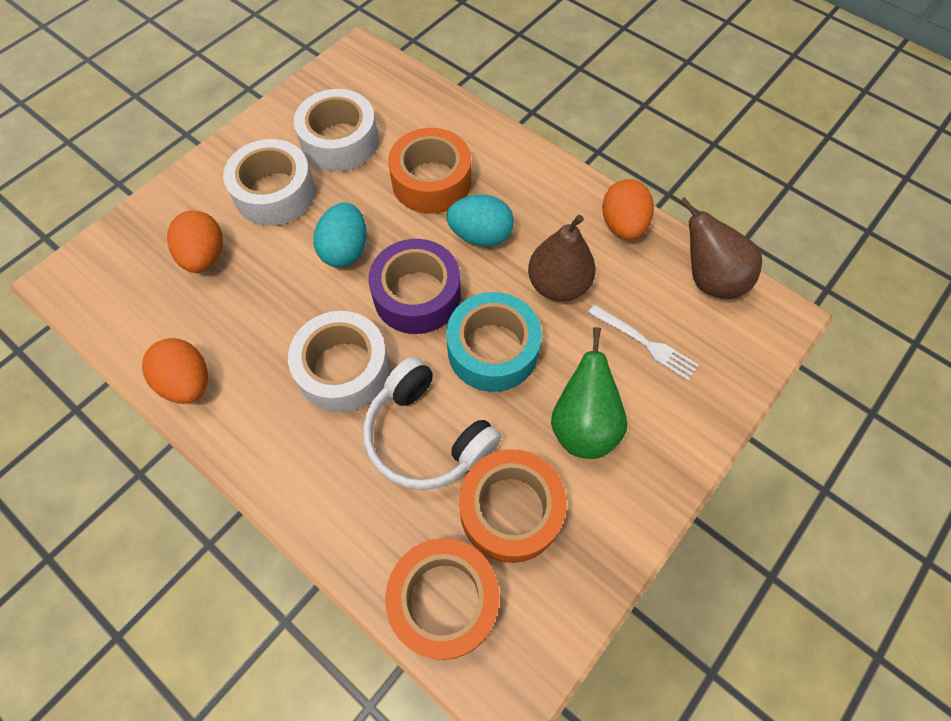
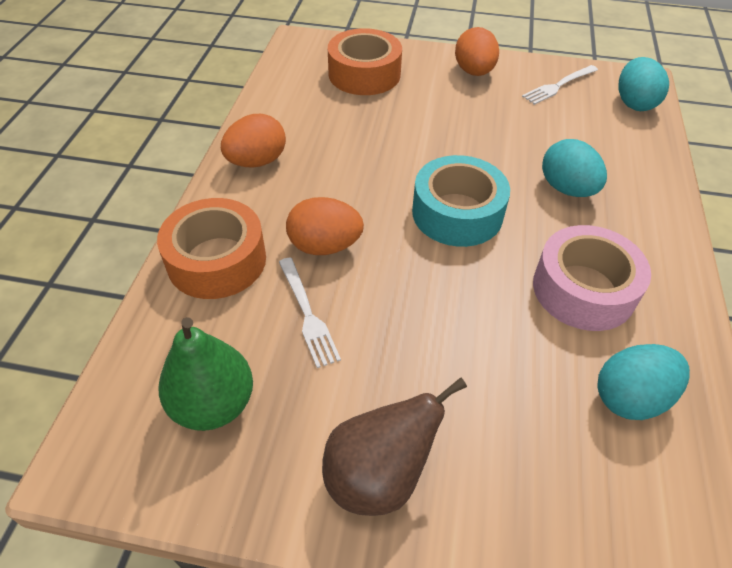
brown pear: [528,215,596,301] [679,197,762,299] = 2 -> [322,377,467,516] = 1
orange tape: [385,538,500,660] [388,128,471,214] [459,449,567,563] = 3 -> [157,198,266,299] [328,28,402,95] = 2
pink tape: none = 0 -> [533,225,651,331] = 1
purple tape: [369,239,461,334] = 1 -> none = 0
turquoise egg: [314,203,367,268] [447,195,514,247] = 2 -> [542,139,607,197] [597,344,690,420] [619,57,669,111] = 3
white fork: [588,304,699,381] = 1 -> [279,257,341,368] [522,65,598,105] = 2
white headphones: [363,357,501,490] = 1 -> none = 0
white tape: [223,139,315,226] [288,311,390,412] [294,89,378,172] = 3 -> none = 0

